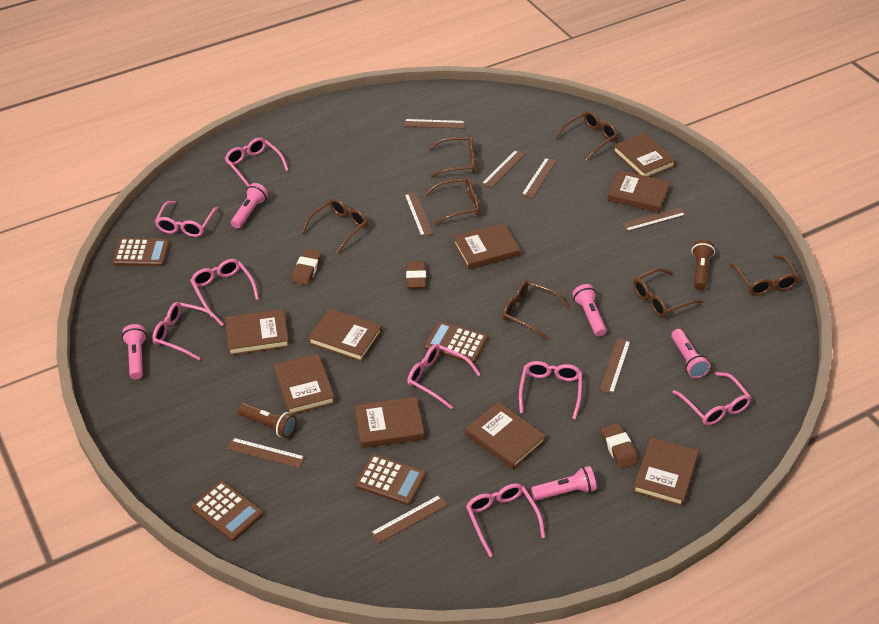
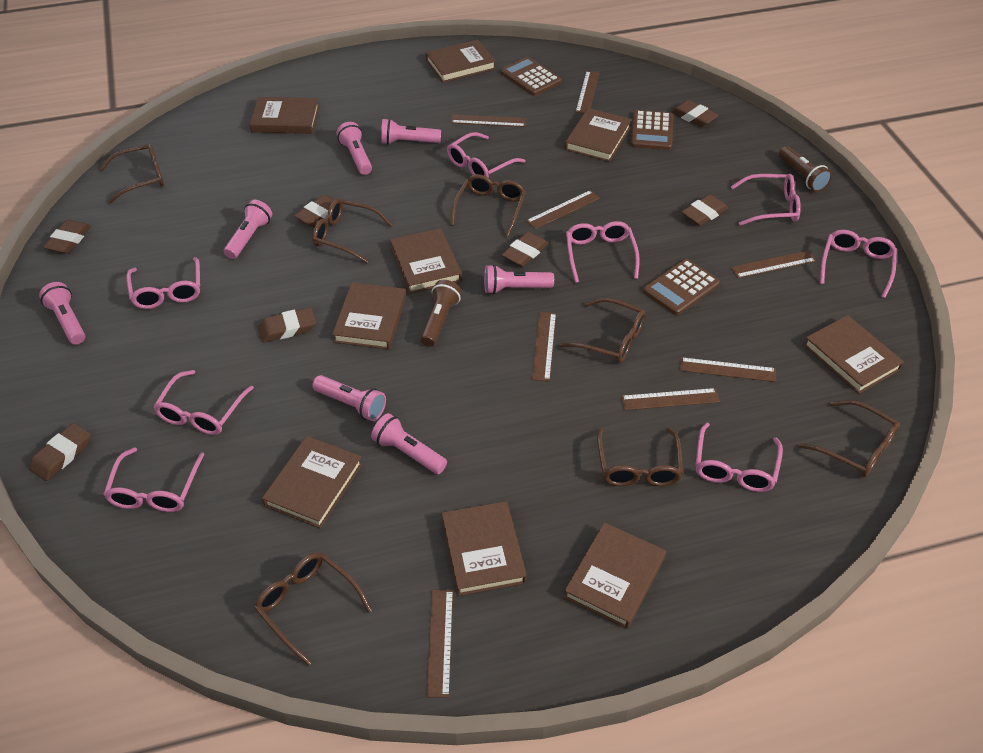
brown calculator: [113,238,170,266] [191,481,263,541] [355,454,426,505] [424,321,488,364] = 4 -> [500,57,562,96] [631,110,673,150] [643,259,720,315] = 3
brown eraser: [291,249,322,285] [406,262,426,289] [601,423,639,469] = 3 -> [29,423,91,481] [43,220,91,254] [258,307,316,342] [294,194,344,227] [501,232,549,267] [671,100,719,127] [681,194,728,226] = 7
pink flashlight: [122,324,147,379] [231,183,268,229] [531,466,597,501] [572,284,607,337] [671,329,710,378] = 5 -> [39,282,85,345] [224,200,272,259] [312,375,386,421] [336,122,372,175] [371,413,447,474] [381,118,441,145] [484,264,554,294] = 7

